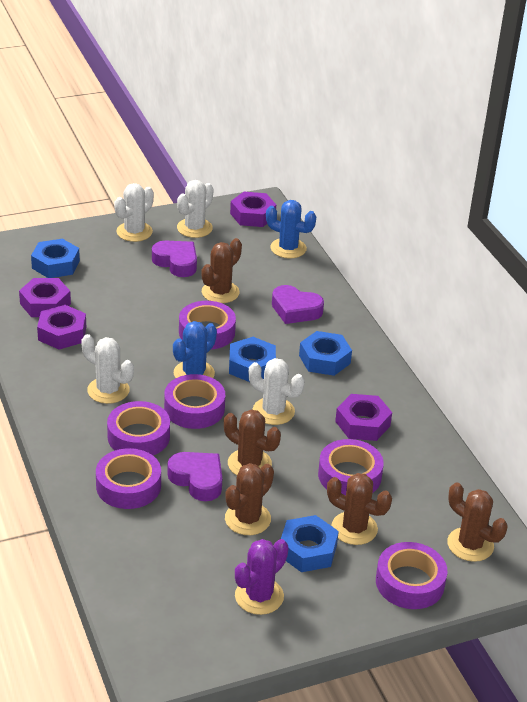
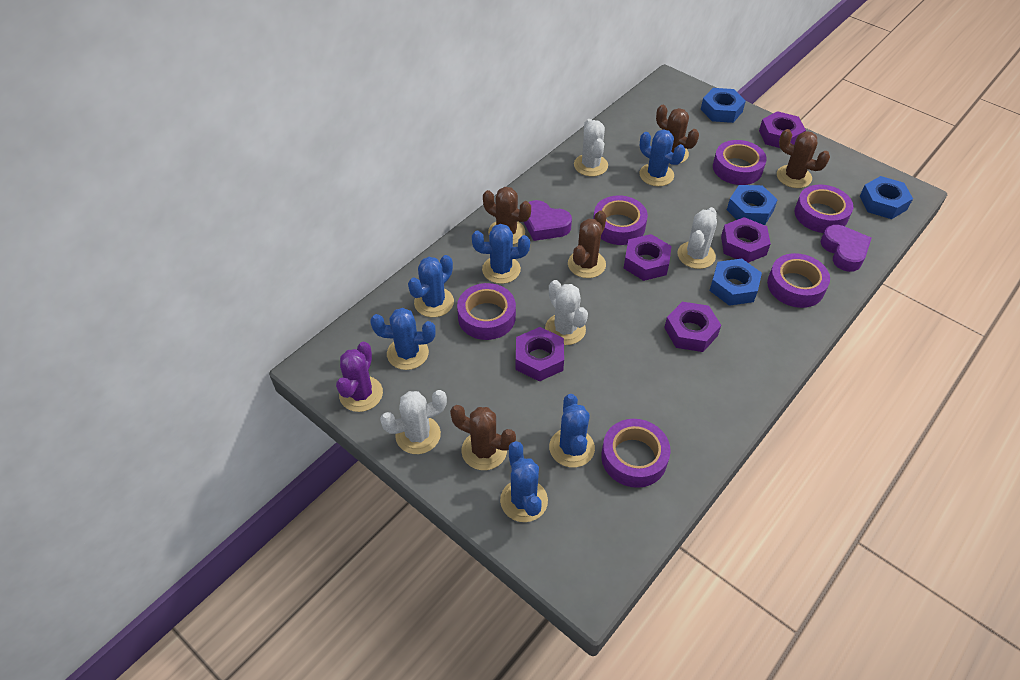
blue cactus: [173,321,217,378] [266,200,316,259] = 2 -> [370,308,436,370] [408,255,454,317] [472,224,530,284] [500,441,548,522] [549,394,595,468] [639,129,685,186] = 6
purple heart: [152,241,197,277] [168,452,222,501] [272,285,324,324] = 3 -> [524,200,572,241] [821,225,871,272] = 2
purple nut: [19,278,71,317] [37,305,86,350] [230,192,276,227] [335,394,392,441] = 4 -> [516,327,564,382] [624,234,672,281] [664,302,721,352] [721,217,771,263] [759,111,806,148] = 5

